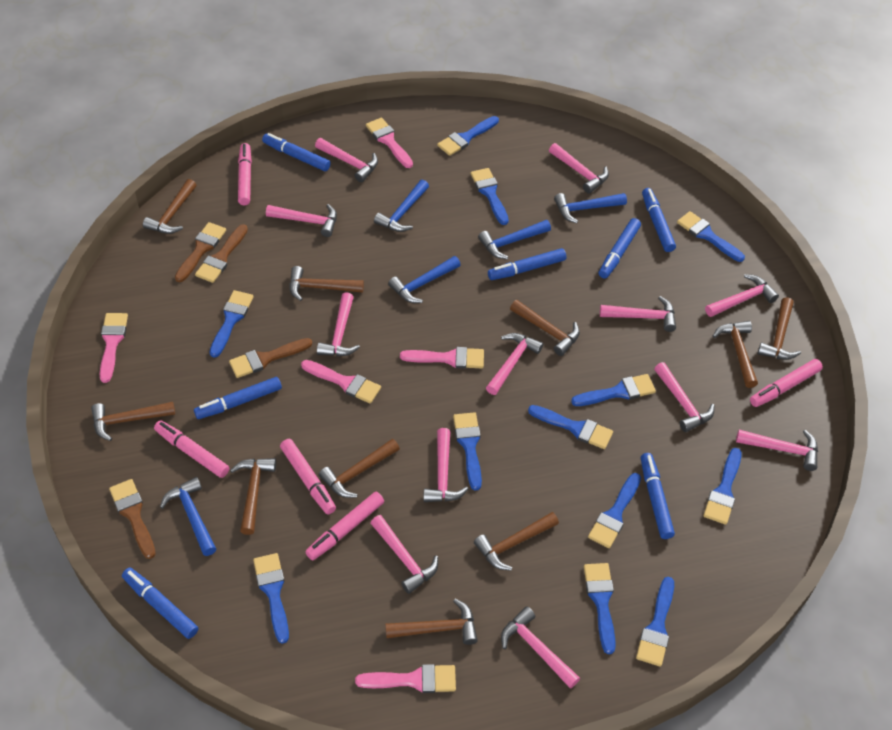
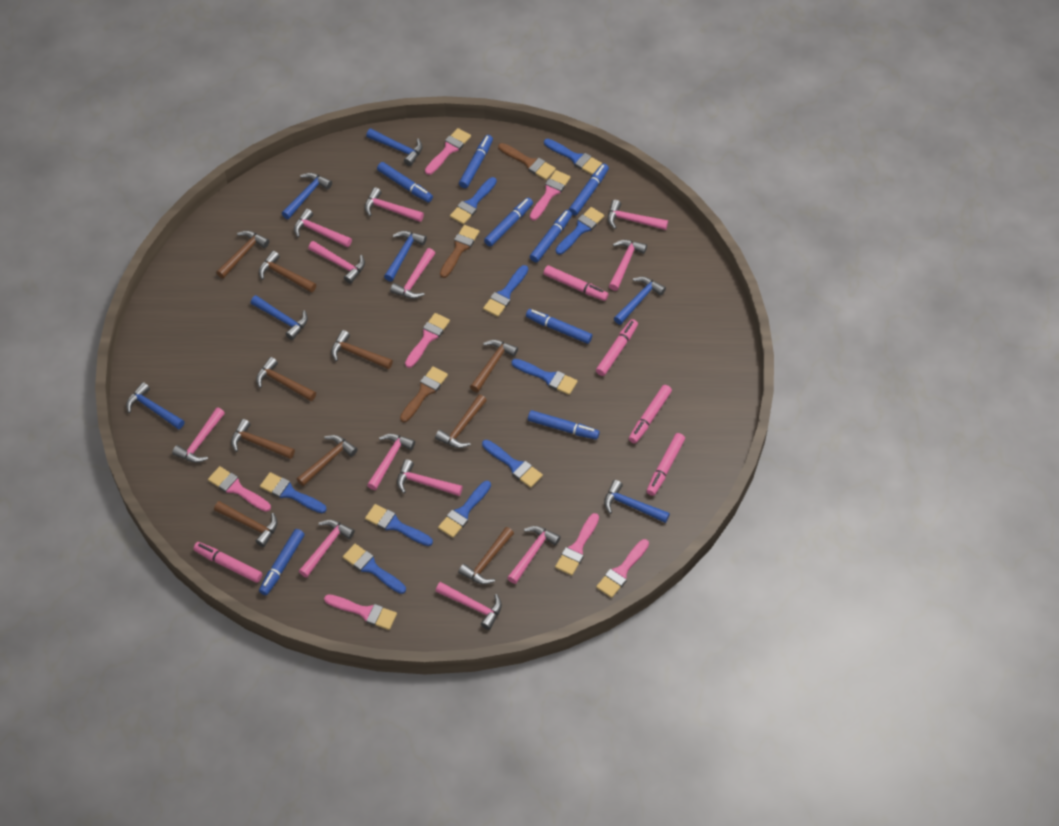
blue brush: [209,290,254,358] [253,553,289,644] [437,116,499,156] [453,412,482,490] [471,168,509,225] [528,405,613,449] [571,374,656,406] [584,563,616,654] [588,473,641,548] [636,577,674,667] [677,211,745,262] [703,448,742,525] = 12 -> [260,472,327,513] [343,544,406,594] [365,504,433,546] [438,481,491,538] [450,177,497,224] [482,440,543,488] [483,265,528,317] [511,359,578,395] [544,139,602,175] [556,207,604,255] = 10
blue hammer: [160,477,216,556] [374,180,429,232] [388,256,461,303] [478,220,551,259] [554,193,627,223] = 5 -> [126,382,185,430] [251,295,308,340] [281,173,332,219] [366,128,423,166] [384,231,427,282] [604,480,670,523] [614,277,666,325] = 7
blue marker: [122,568,198,639] [194,377,282,419] [262,133,331,171] [488,248,566,280] [599,218,641,278] [641,453,675,539] [642,188,676,252] = 7 -> [259,529,305,595] [377,162,433,203] [459,135,493,188] [484,198,533,247] [526,309,592,344] [528,410,600,440] [530,210,572,262] [569,164,609,215] = 8
brown brush: [109,479,156,559] [175,222,226,282] [195,224,248,283] [229,338,312,378] = 4 -> [400,366,448,422] [440,225,480,278] [498,143,556,180] = 3
pink brush: [100,313,128,383] [301,360,381,404] [355,664,456,693] [366,118,413,168] [400,347,484,369] = 5 -> [208,466,271,512] [324,594,397,630] [405,313,450,368] [425,128,471,175] [530,170,571,220] [555,513,599,576] [596,539,649,598] = 7

